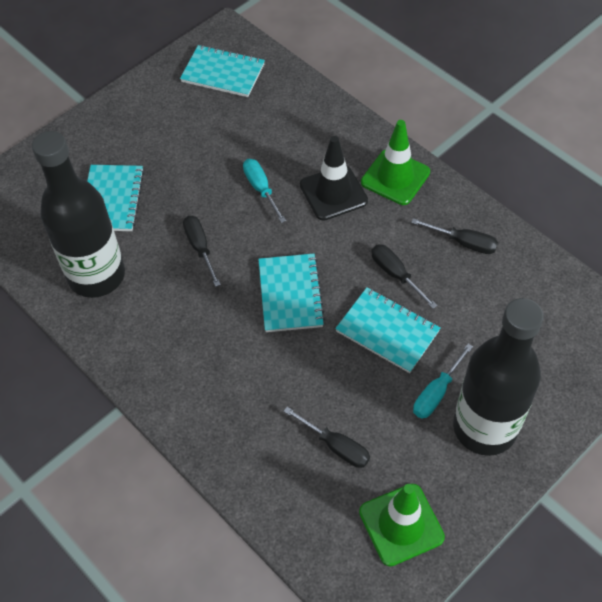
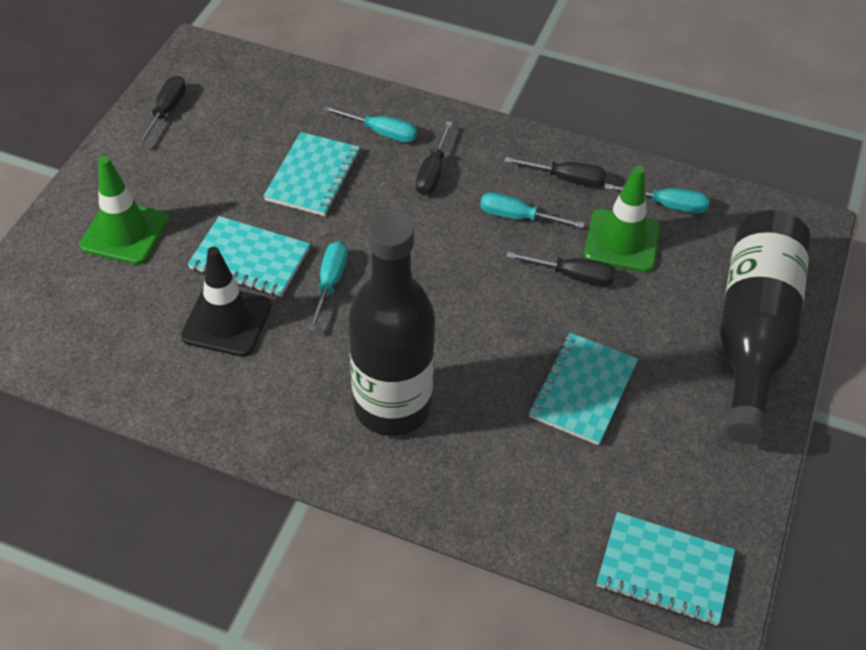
turquoise screwdriver: [243,159,286,223] [413,344,473,419] = 2 -> [308,241,348,331] [323,106,417,143] [480,192,585,228] [604,184,709,214] = 4

